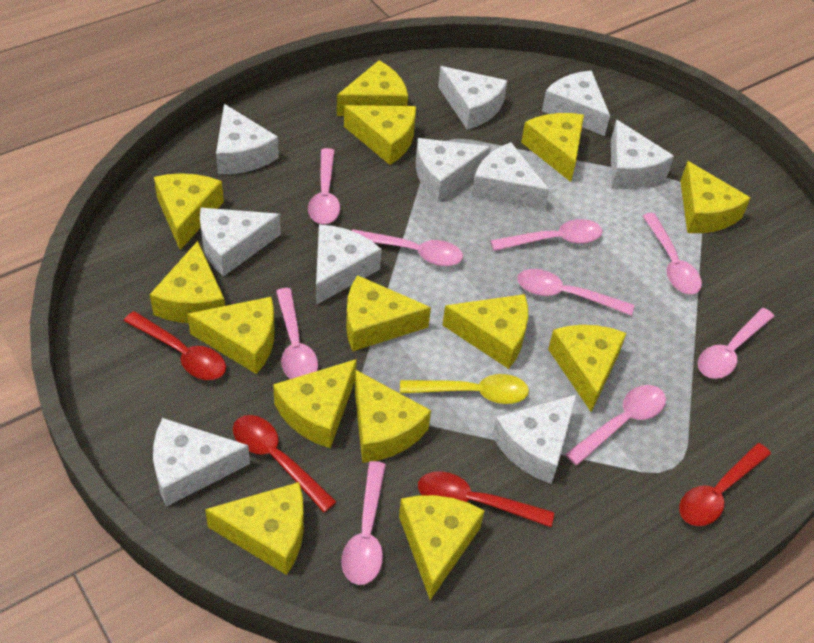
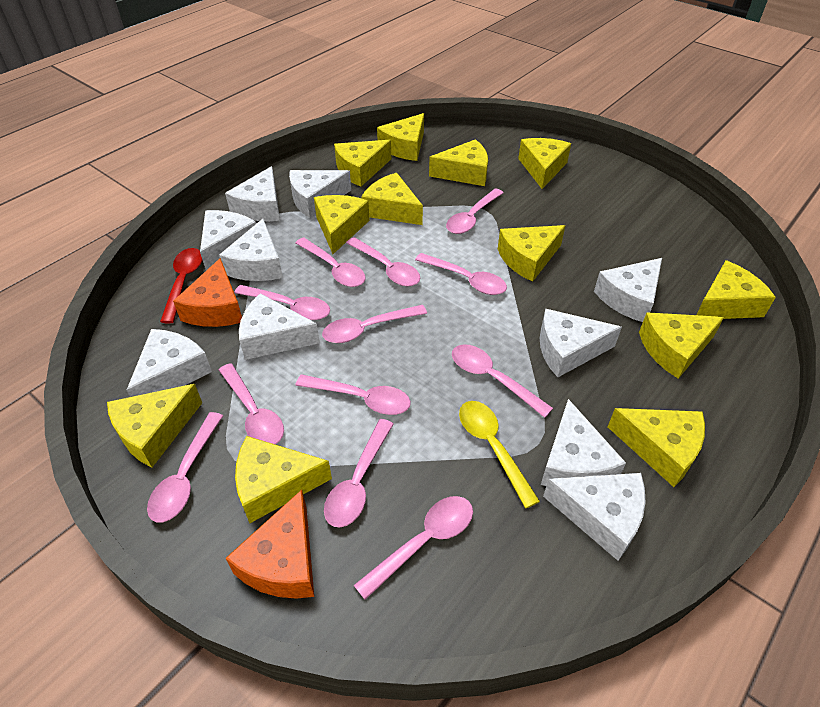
orange cheese: none = 0 -> [173,258,242,327] [226,490,314,599] = 2
pink spoon: [276,288,318,379] [308,148,340,224] [341,461,386,585] [352,229,463,266] [490,219,602,251] [517,269,634,316] [565,385,666,466] [642,213,702,294] [698,308,775,379] = 9 -> [147,412,223,522] [219,363,284,445] [234,285,330,320] [295,237,366,287] [295,374,411,415] [322,305,427,343] [324,419,394,528] [346,237,420,286] [354,496,473,600] [415,253,507,295] [446,189,503,234] [452,344,553,418] = 12
red spoon: [124,311,226,380] [233,415,337,512] [418,471,554,527] [679,443,771,526] = 4 -> [160,248,202,323] = 1
yellow cheese: [150,241,225,323] [154,173,224,250] [187,297,275,374] [205,482,304,575] [273,359,357,448] [337,61,408,116] [344,105,416,165] [346,275,431,351] [355,369,431,463] [399,495,484,600] [442,294,528,369] [521,113,584,182] [548,325,626,412] [680,161,751,233] = 14 -> [107,384,202,467] [235,436,332,523] [314,195,370,254] [334,140,391,187] [361,173,423,225] [377,113,424,161] [429,139,488,186] [498,225,566,282] [518,138,571,189] [608,408,705,487] [639,312,724,379] [696,260,776,319] = 12

